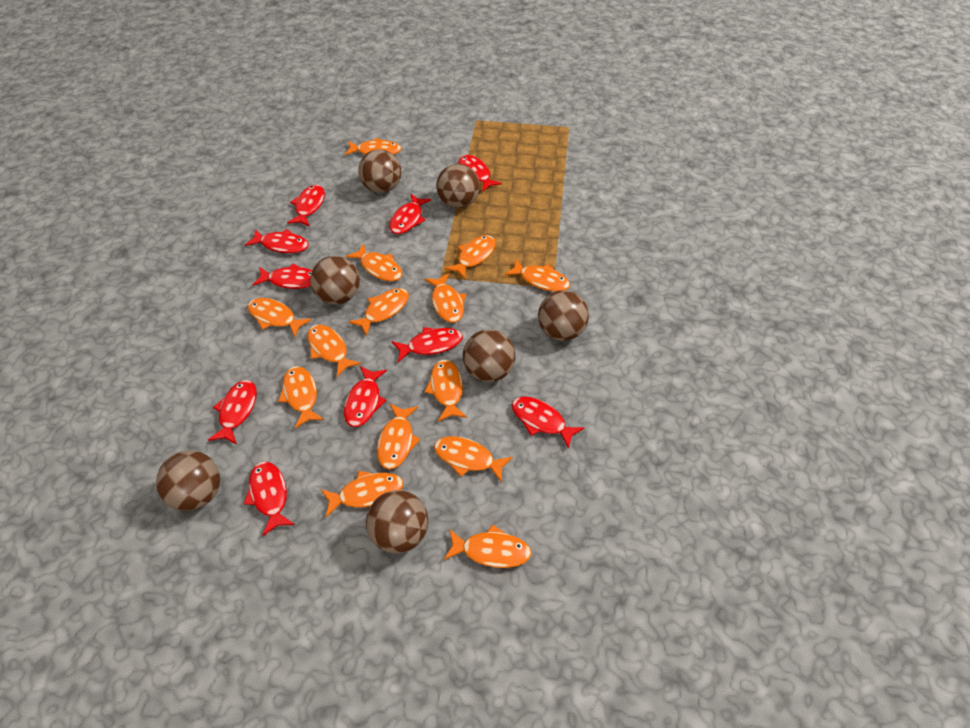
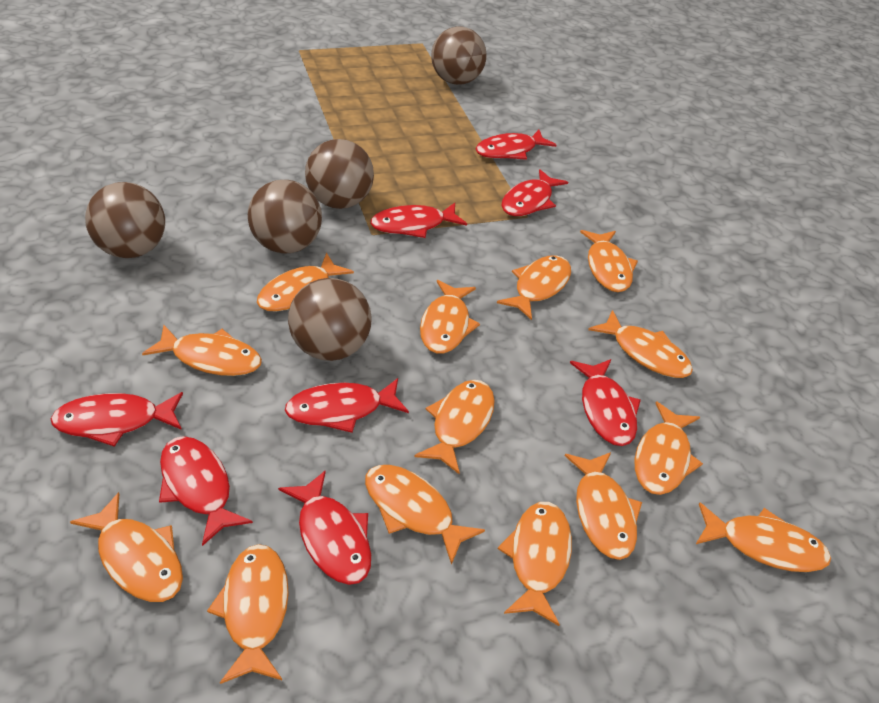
brown ball: [156,451,220,511] [310,256,360,305] [358,149,401,193] [366,490,428,554] [436,164,480,208] [463,329,515,382] [538,290,589,341] = 7 -> [85,182,165,258] [248,180,322,254] [288,278,372,361] [305,139,374,209] [431,26,487,85] = 5
red fish: [208,380,257,444] [244,461,295,536] [245,229,309,253] [253,263,312,289] [287,185,325,227] [344,366,387,427] [389,194,431,234] [392,327,463,362] [458,155,502,191] [512,396,584,449] = 10 -> [51,392,183,447] [159,436,253,546] [278,470,371,585] [285,378,409,433] [370,203,467,238] [476,129,556,160] [501,169,568,216] [570,359,641,446] = 8

